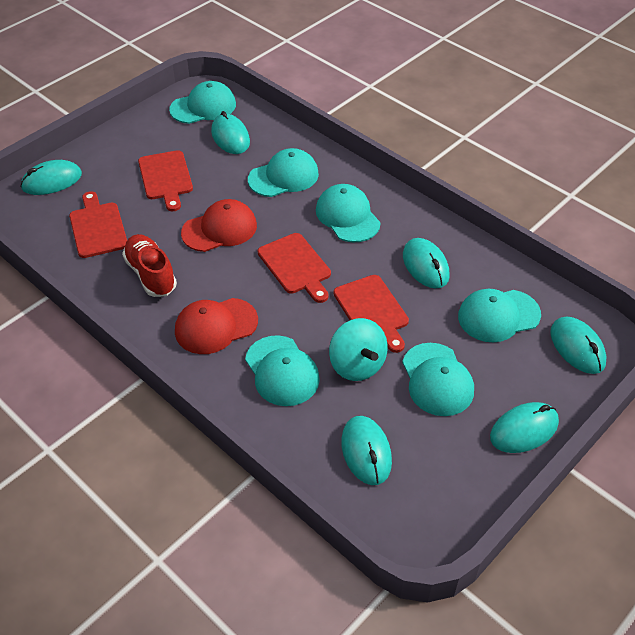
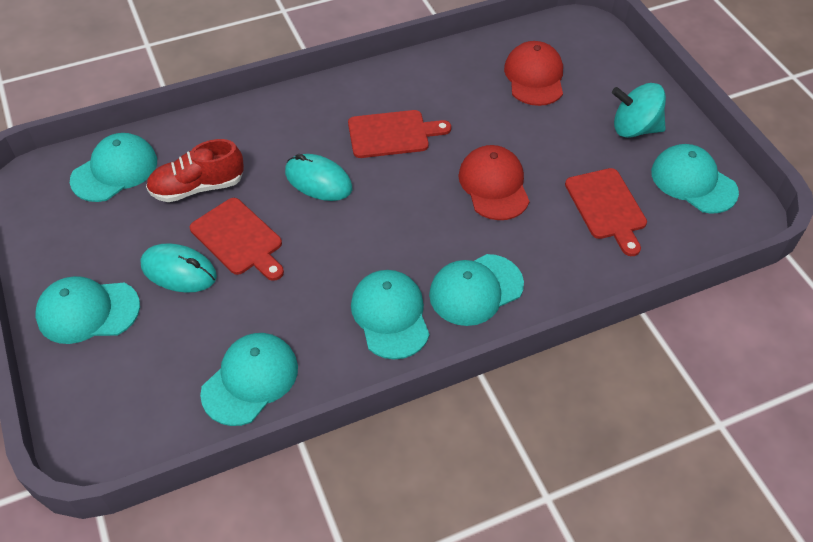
red cutting board: [69,191,127,258] [138,150,193,211] [258,233,331,303] [334,275,409,353] = 4 -> [190,198,284,281] [348,110,451,158] [565,168,647,256] = 3
turquoise mouse: [20,160,82,195] [211,111,250,154] [341,416,392,485] [403,238,450,289] [490,402,559,453] [550,317,606,374] = 6 -> [140,243,217,293] [285,154,352,201] = 2

